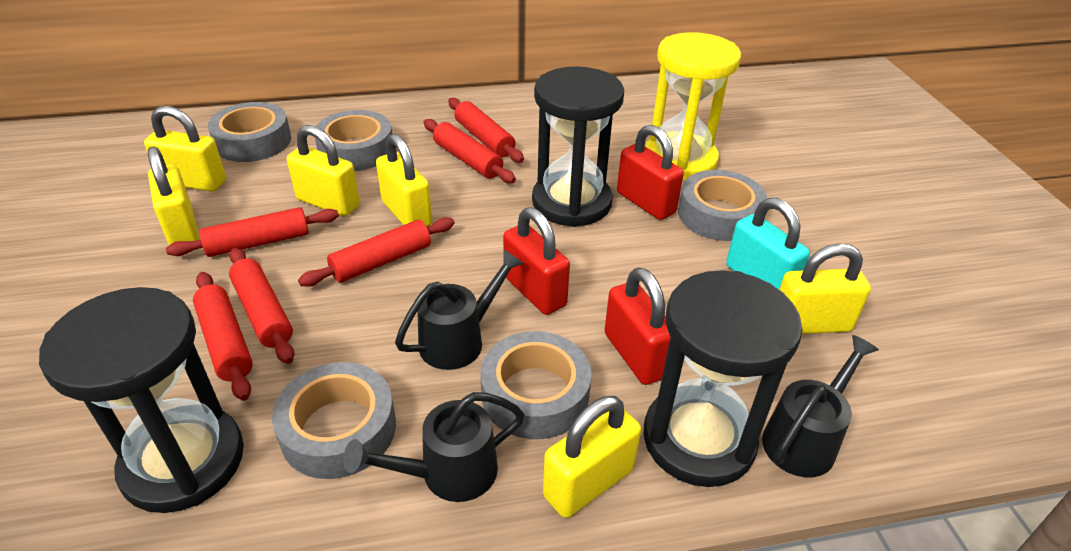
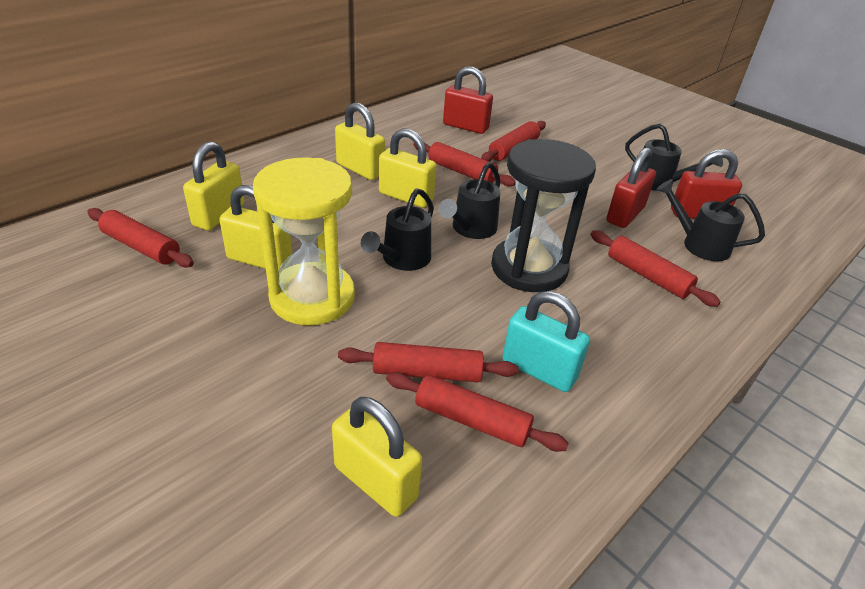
black hourglass: [39,287,244,513] [532,66,624,227] [644,270,803,487] = 3 -> [491,139,596,292] = 1
black watering can: [343,392,524,502] [395,250,524,370] [762,335,879,477] = 3 -> [361,188,434,271] [439,162,501,239] [625,124,723,191] [656,179,765,261] = 4
grey tape: [208,102,291,162] [272,362,396,479] [315,110,392,171] [480,331,592,439] [678,170,767,241] = 5 -> none = 0
yellow padlock: [144,106,226,191] [148,146,199,245] [287,125,360,216] [376,134,432,227] [543,396,641,518] [779,243,871,334] = 6 -> [183,142,245,231] [219,185,292,271] [332,397,422,517] [335,102,385,180] [379,128,436,208] = 5

